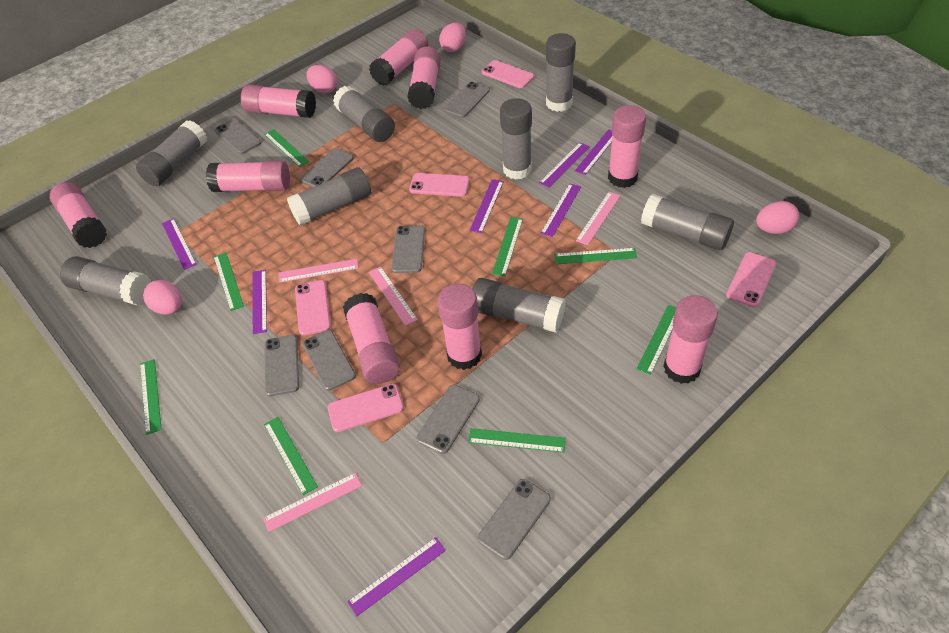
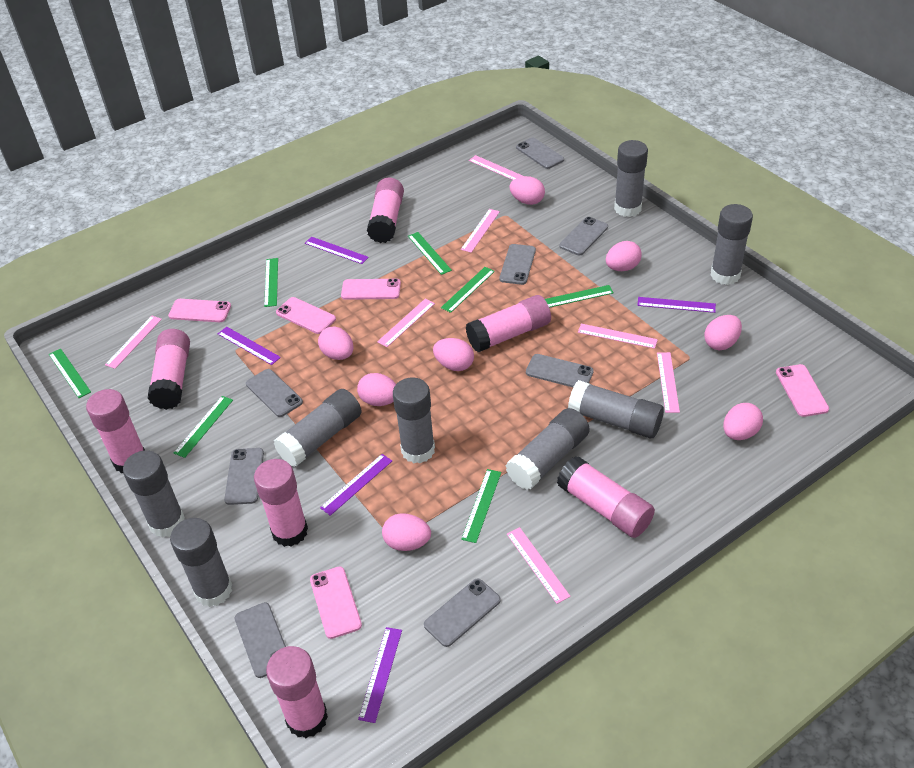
green ruler: [140,359,162,435] [214,252,244,311] [264,129,309,167] [264,417,318,495] [468,428,566,453] [492,217,523,276] [554,248,637,264] [637,305,676,375] = 8 -> [49,349,91,398] [174,396,233,458] [264,258,278,307] [408,232,452,275] [441,267,495,313] [461,469,501,543] [545,285,614,308] = 7
pink egg: [143,280,182,315] [306,65,337,93] [439,23,466,52] [756,201,799,234] = 4 -> [318,327,354,360] [357,373,396,406] [382,513,431,551] [433,338,474,371] [509,176,545,205] [606,241,642,271] [704,315,742,350] [723,403,763,440] = 8
pink glue stick: [50,182,107,248] [206,160,290,192] [241,84,316,118] [343,293,400,384] [369,29,428,86] [407,47,441,109] [438,284,482,370] [608,105,646,188] [663,295,718,384] = 9 -> [86,389,145,473] [147,329,190,410] [254,459,308,547] [266,646,328,738] [367,178,404,243] [466,295,551,352] [557,456,655,538] = 7
pink ruler: [263,473,362,532] [278,259,358,283] [369,267,418,326] [576,192,620,245] = 4 -> [105,316,162,369] [377,299,435,347] [461,209,500,253] [469,155,523,180] [507,527,571,604] [578,324,658,349] [657,352,680,413] = 7
purple ruler: [162,218,197,270] [252,270,267,334] [347,537,446,616] [469,179,504,233] [539,142,590,187] [540,183,581,237] [575,129,613,175] = 7 -> [218,327,281,365] [305,237,369,264] [320,454,392,516] [358,627,402,723] [637,297,716,313] = 5

